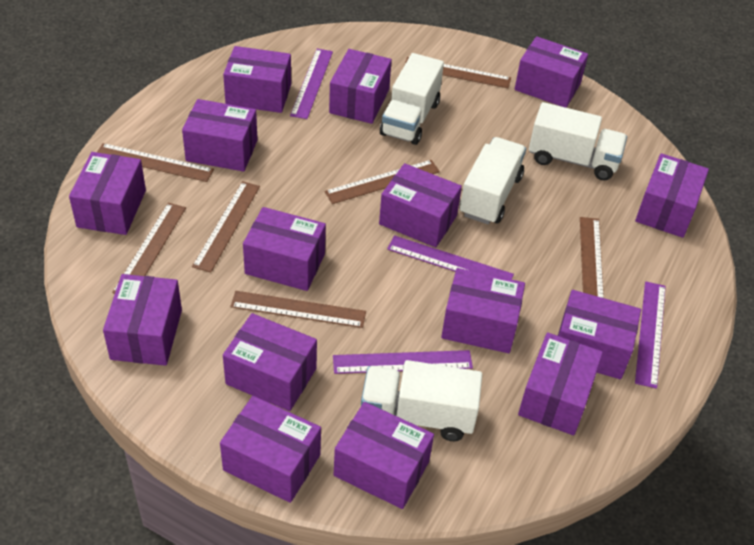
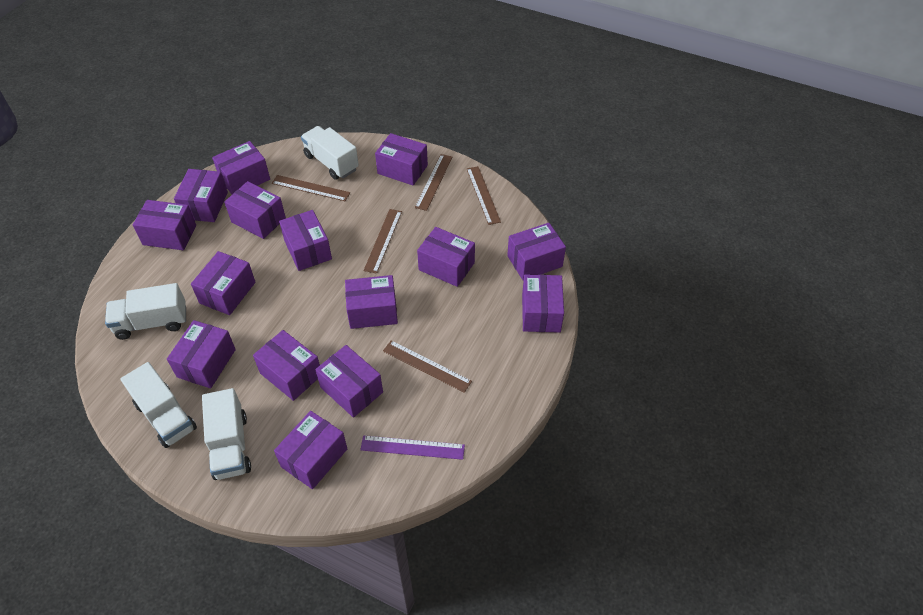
brown ruler: [97,143,214,182] [112,203,186,294] [192,181,260,272] [230,291,366,328] [325,160,440,204] [404,57,511,88] [580,217,604,298] = 7 -> [272,175,350,201] [364,209,402,274] [383,340,472,393] [415,154,452,211] [467,166,501,225] = 5
purple ruler: [290,49,333,119] [333,350,473,374] [387,235,514,280] [635,281,666,389] = 4 -> [360,435,465,460] = 1

